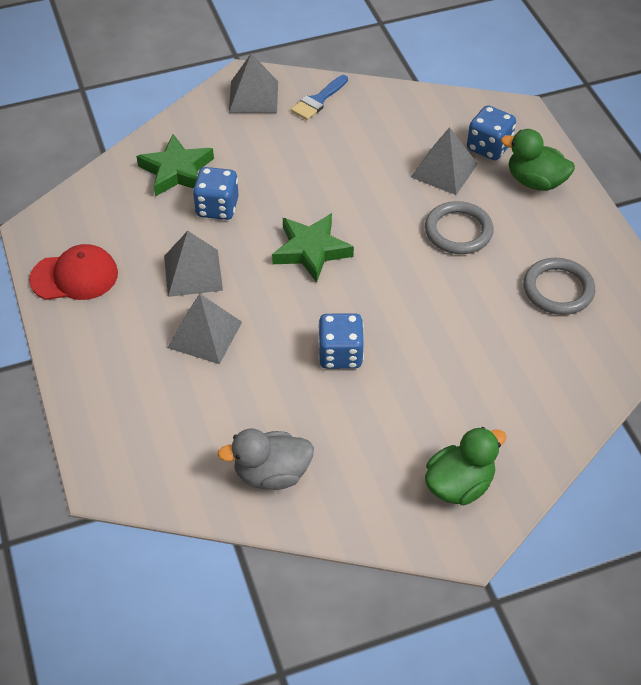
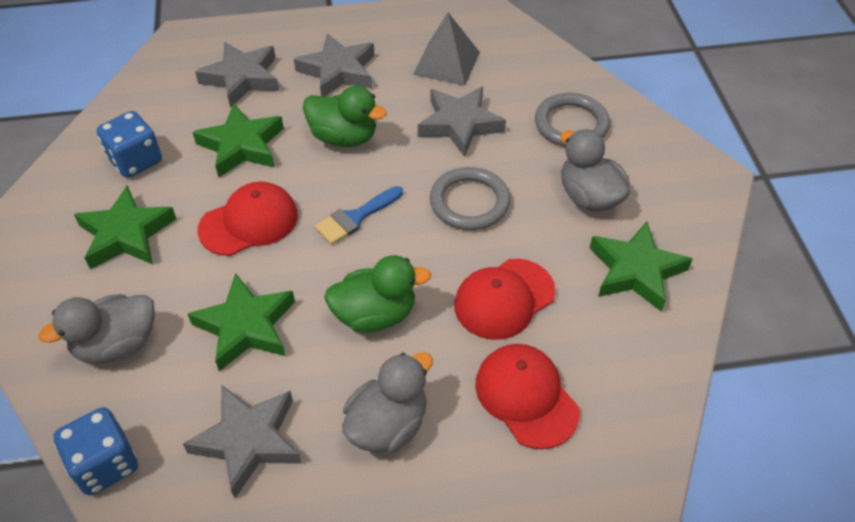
blue dice: [193,167,239,220] [318,313,364,369] [467,105,516,160] = 3 -> [53,407,138,495] [97,111,162,178] = 2
green star: [136,134,214,197] [272,213,354,283] = 2 -> [74,185,176,269] [188,273,295,371] [193,103,284,178] [590,221,692,312] = 4
grey duck: [217,429,314,490] = 1 -> [39,294,155,364] [342,352,433,453] [561,129,630,211] = 3
grey pyramid: [164,231,223,297] [167,294,242,364] [229,53,278,113] [411,127,478,195] = 4 -> [413,12,480,86] = 1
grey star: none = 0 -> [183,385,302,498] [195,42,279,108] [294,33,375,97] [418,87,506,157] = 4
red cap: [29,244,118,300] = 1 -> [198,181,298,256] [454,259,556,340] [475,344,580,449] = 3

